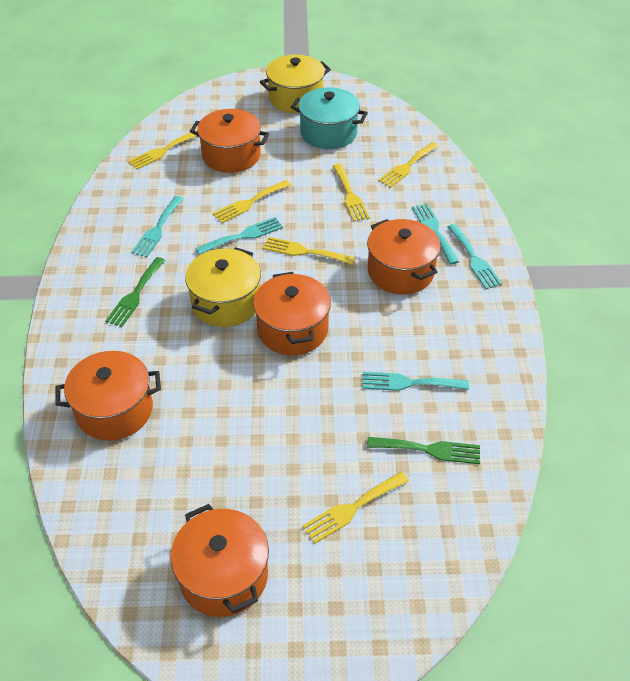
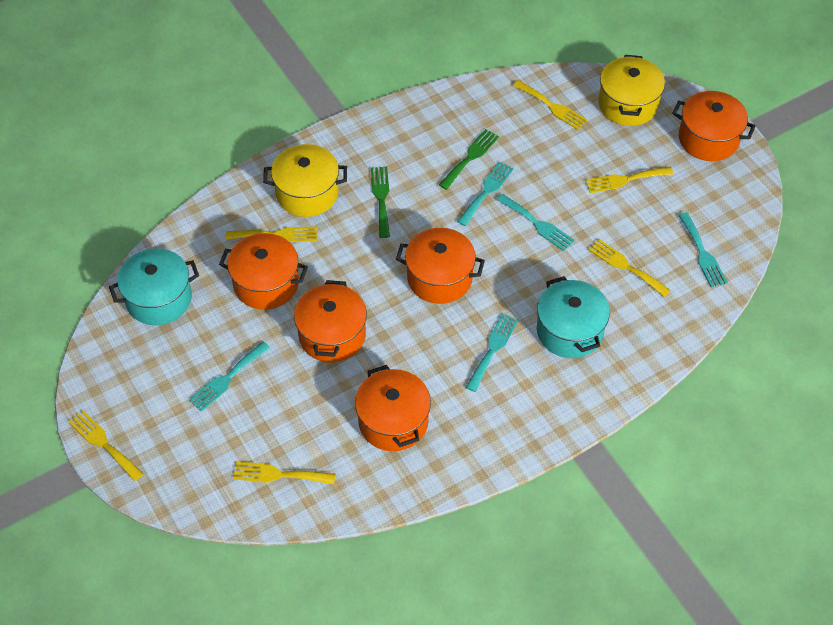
turquoise pot: [291,87,368,149] = 1 -> [109,248,199,325] [537,276,610,358] = 2

